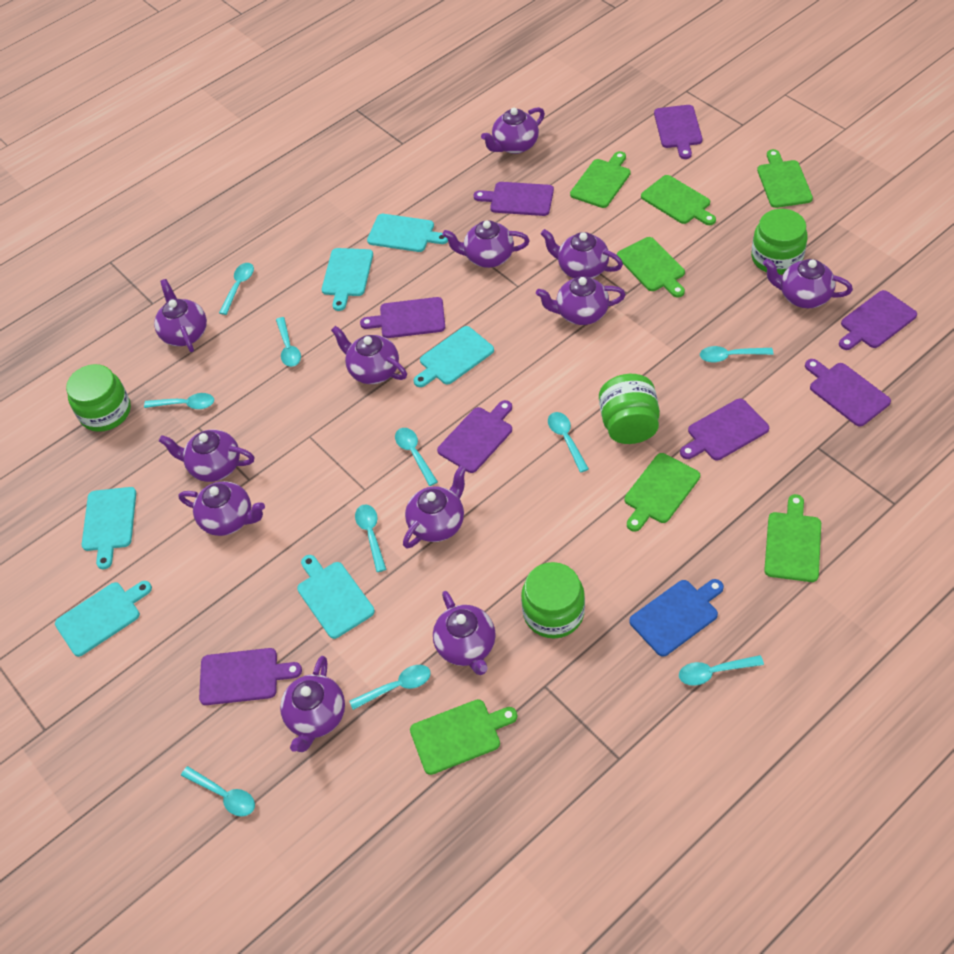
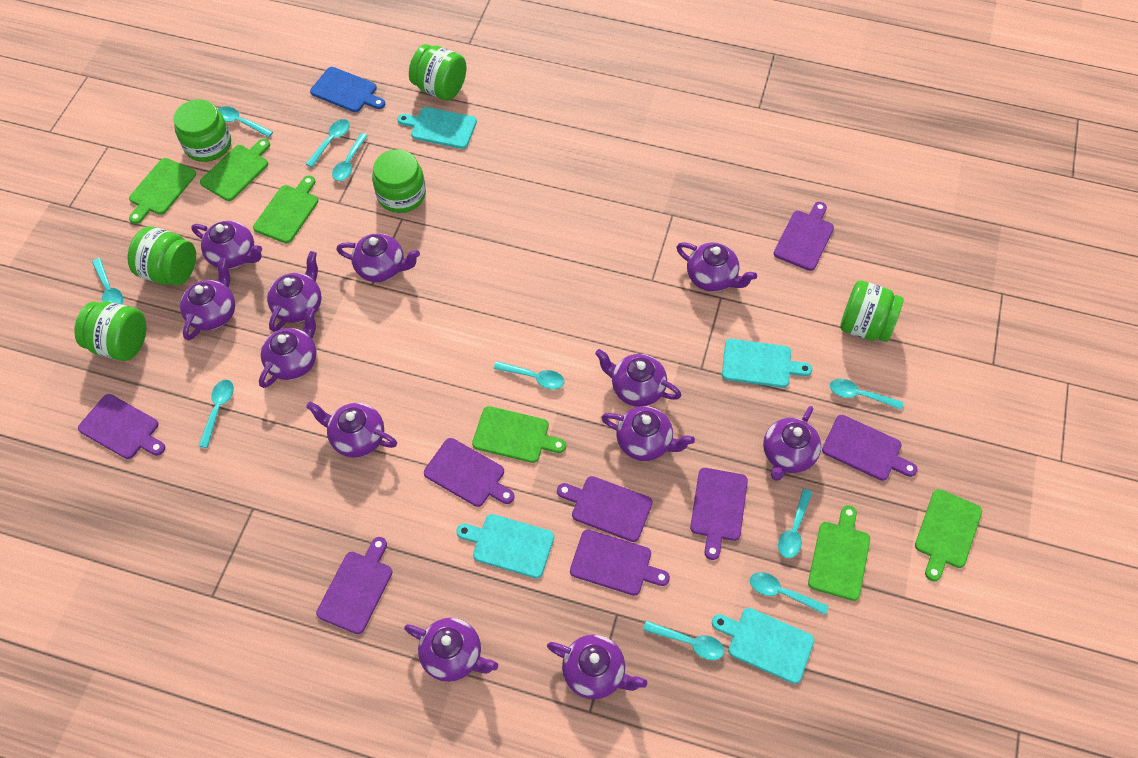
green cutting board: [410,699,518,775] [570,151,631,208] [617,237,685,297] [624,453,700,532] [641,175,716,225] [757,149,813,208] [764,494,821,582] = 7 -> [129,158,196,224] [200,139,270,201] [253,176,318,243] [472,406,566,463] [808,505,870,601] [915,489,982,581] = 6
green jar: [66,364,131,432] [521,562,585,639] [599,374,660,444] [751,209,808,275] = 4 -> [74,301,146,361] [127,226,196,286] [174,99,231,162] [372,149,426,213] [409,44,467,101] [840,280,903,342] = 6
turquoise cutting board: [55,581,152,657] [82,487,136,569] [297,555,375,639] [322,248,373,311] [367,214,448,252] [414,326,494,387] = 6 -> [397,107,477,149] [456,514,554,578] [712,608,814,684] [722,339,812,388] = 4

